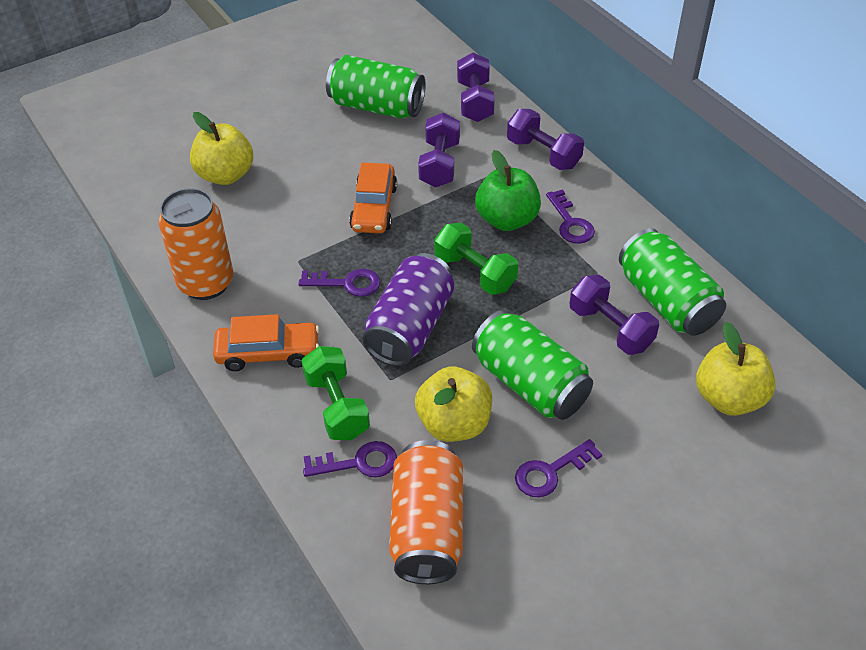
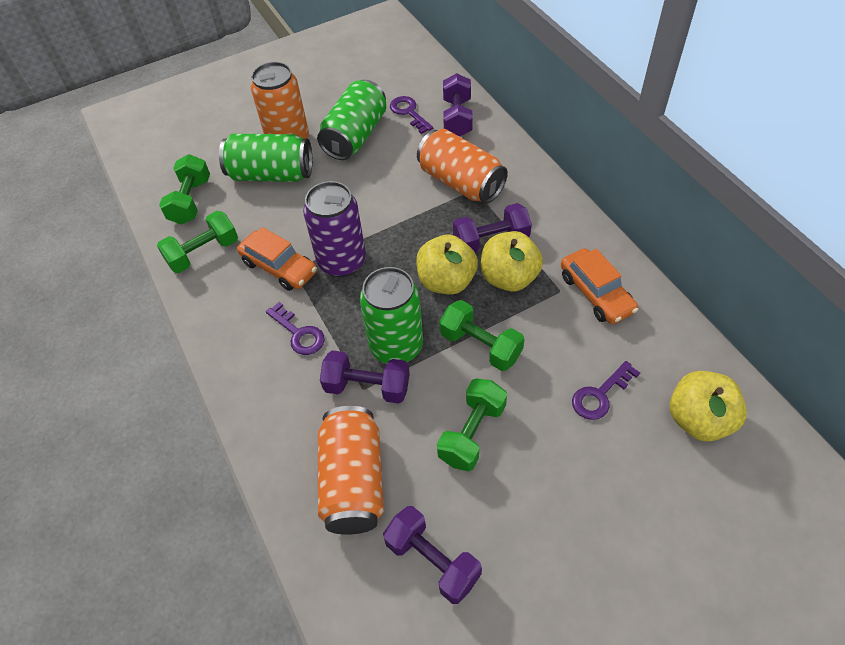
green apple: [475,150,541,231] = 1 -> none = 0
green dumbbell: [301,346,370,440] [434,223,518,295] = 2 -> [157,211,238,273] [159,154,210,225] [437,379,507,471] [439,300,525,371] = 4
orange can: [158,188,233,300] [389,440,463,584] = 2 -> [251,62,309,139] [318,406,384,535] [417,129,508,204] = 3
purple key: [299,269,381,297] [303,441,397,477] [515,439,602,498] [546,189,595,244] = 4 -> [266,302,325,355] [390,96,433,134] [572,361,640,420] = 3

